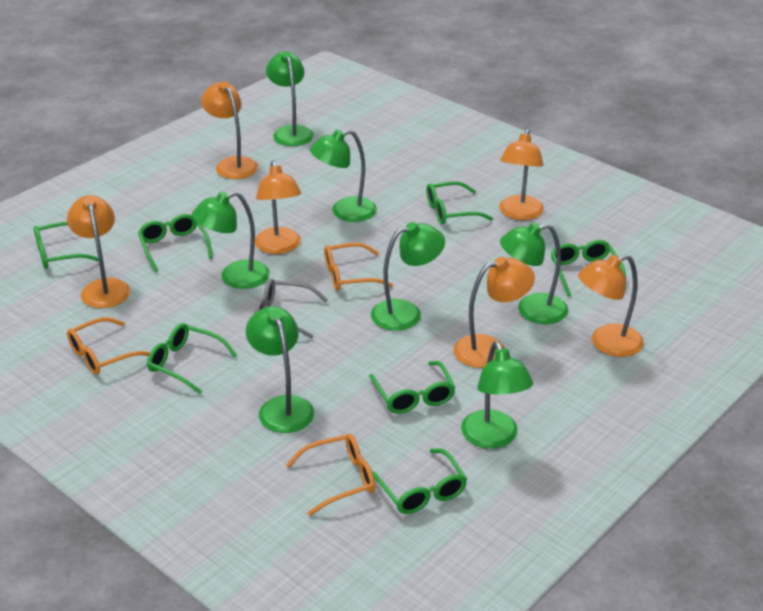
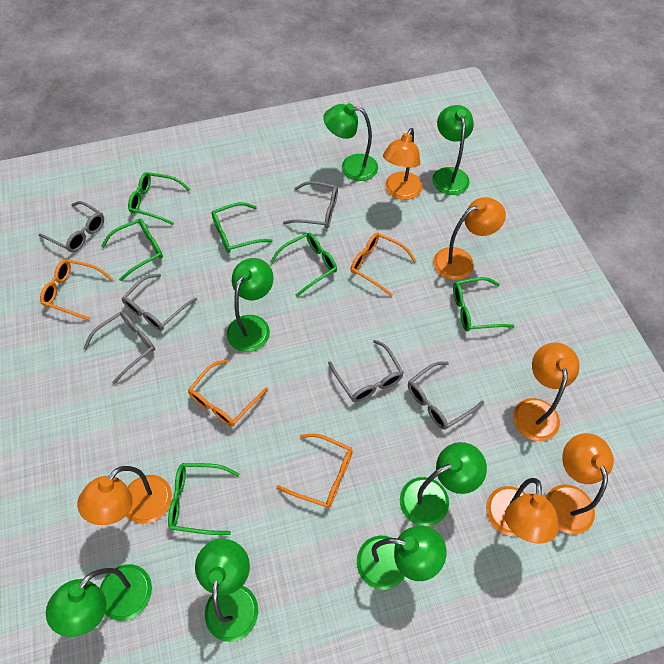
green glasses: [34,222,99,269] [138,214,213,272] [147,323,237,394] [369,361,455,414] [372,448,467,514] [426,181,493,224] [551,240,626,296] = 7 -> [101,219,163,281] [128,172,191,225] [168,463,239,535] [211,202,273,253] [270,233,337,297] [453,277,514,331] = 6
grey glasses: [254,279,328,339] = 1 -> [38,201,104,252] [83,311,155,384] [122,274,197,331] [283,181,338,228] [328,340,404,402] [408,361,484,430] = 6
orange glasses: [67,317,150,375] [286,434,375,516] [324,243,393,291] = 3 -> [40,259,113,321] [188,359,268,426] [277,434,353,508] [350,233,416,297] = 4

